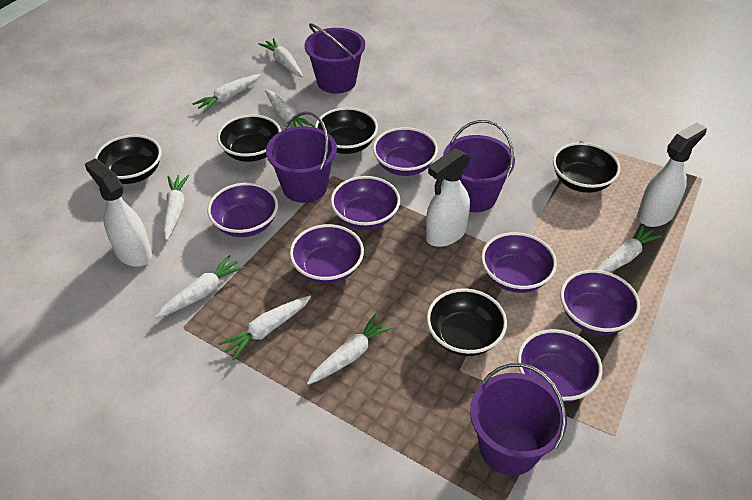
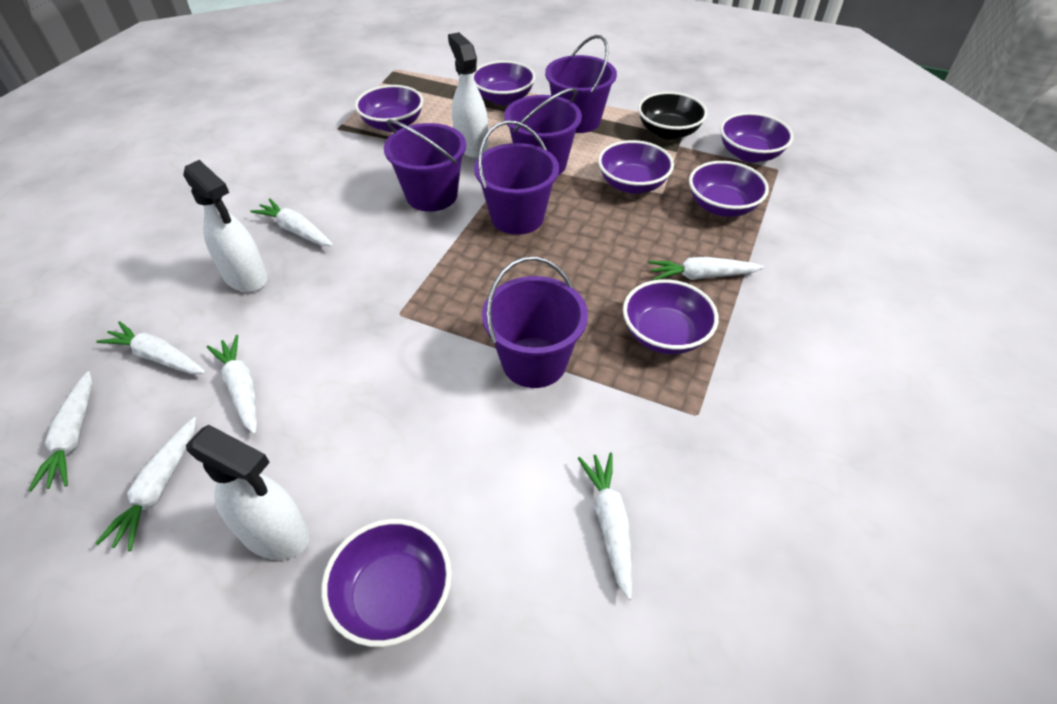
black bowl: [94,135,161,184] [217,114,281,162] [315,107,378,154] [427,288,507,356] [553,142,620,193] = 5 -> [638,92,707,140] = 1
purple bucket: [266,111,337,203] [305,23,365,94] [443,120,515,212] [470,363,567,476] = 4 -> [384,119,466,212] [474,120,559,235] [482,257,588,388] [504,88,582,175] [545,35,617,133] = 5
white carrot: [155,255,245,318] [163,175,189,241] [193,74,260,113] [218,295,311,360] [259,38,303,77] [265,90,315,127] [307,313,394,385] [596,224,662,272] = 8 -> [28,371,92,491] [95,417,196,551] [96,321,206,374] [207,335,257,434] [250,198,333,246] [578,452,632,600] [649,257,764,280] = 7

